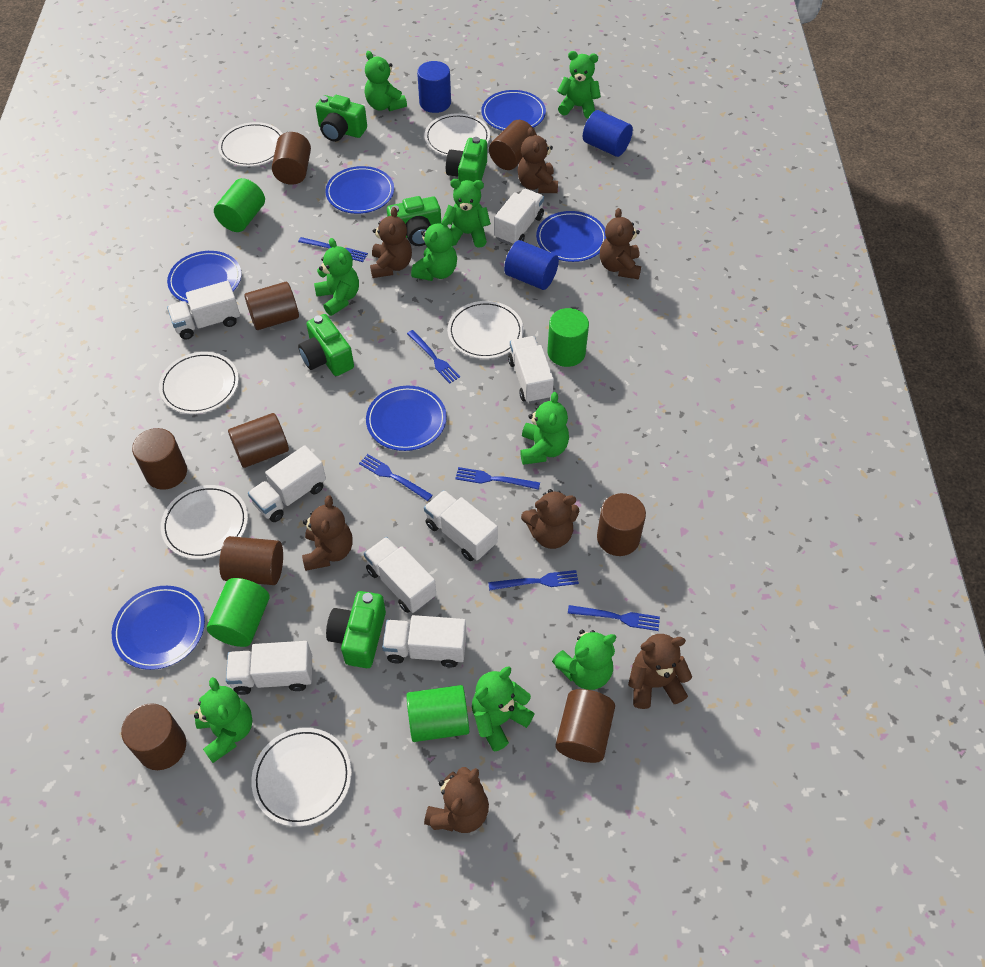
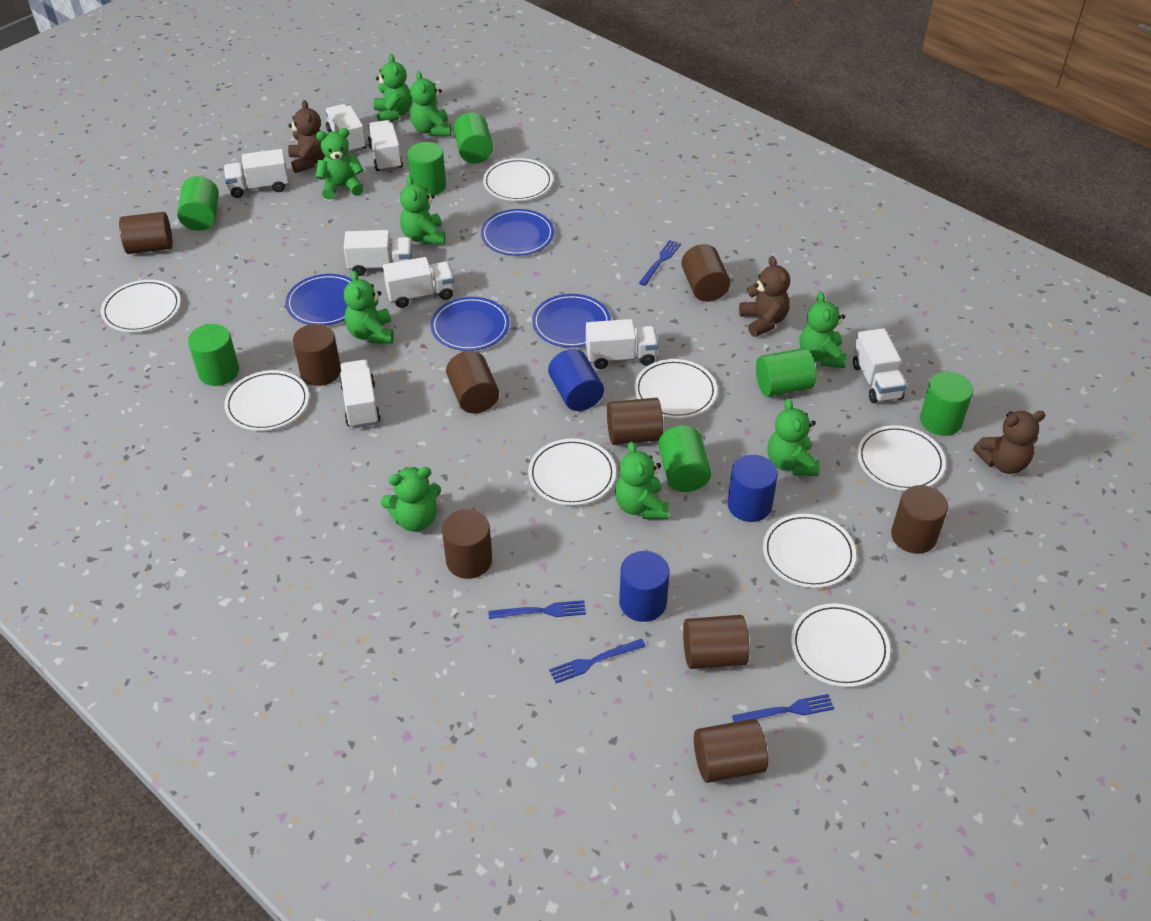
blue fork: [298,237,368,262] [359,454,433,501] [407,330,460,384] [455,467,540,490] [488,570,579,591] [568,605,660,631] = 6 -> [488,600,586,619] [549,639,646,683] [639,240,681,286] [732,694,834,722] = 4
blue plate: [112,586,205,670] [167,251,241,304] [325,166,394,214] [366,386,447,451] [481,90,546,131] [536,211,606,262] = 6 -> [286,274,352,325] [431,297,510,351] [481,209,554,256] [532,294,611,348] = 4
brown teddy bear: [302,495,353,571] [370,207,412,278] [424,767,489,833] [518,127,558,193] [521,489,579,549] [600,208,641,279] [628,634,692,709] = 7 -> [288,100,325,173] [739,256,790,337] [973,411,1046,474] = 3
green camera: [298,314,354,376] [316,95,367,142] [326,591,386,668] [387,196,441,246] [446,137,487,182] = 5 -> none = 0
green cylinder: [207,578,270,647] [214,178,265,232] [406,685,469,742] [547,308,589,367] = 4 -> [177,176,219,231] [188,324,239,386] [407,142,446,196] [454,112,493,164] [658,425,711,492] [756,348,816,397] [920,372,973,436] = 7
white plate: [159,352,239,414] [161,485,248,559] [218,122,283,167] [251,728,352,827] [424,113,490,156] [448,301,523,359] = 6 -> [101,280,181,332] [224,370,309,431] [483,158,553,201] [528,439,616,506] [634,359,717,419] [763,514,856,588] [791,603,890,687] [857,425,946,491] = 8

